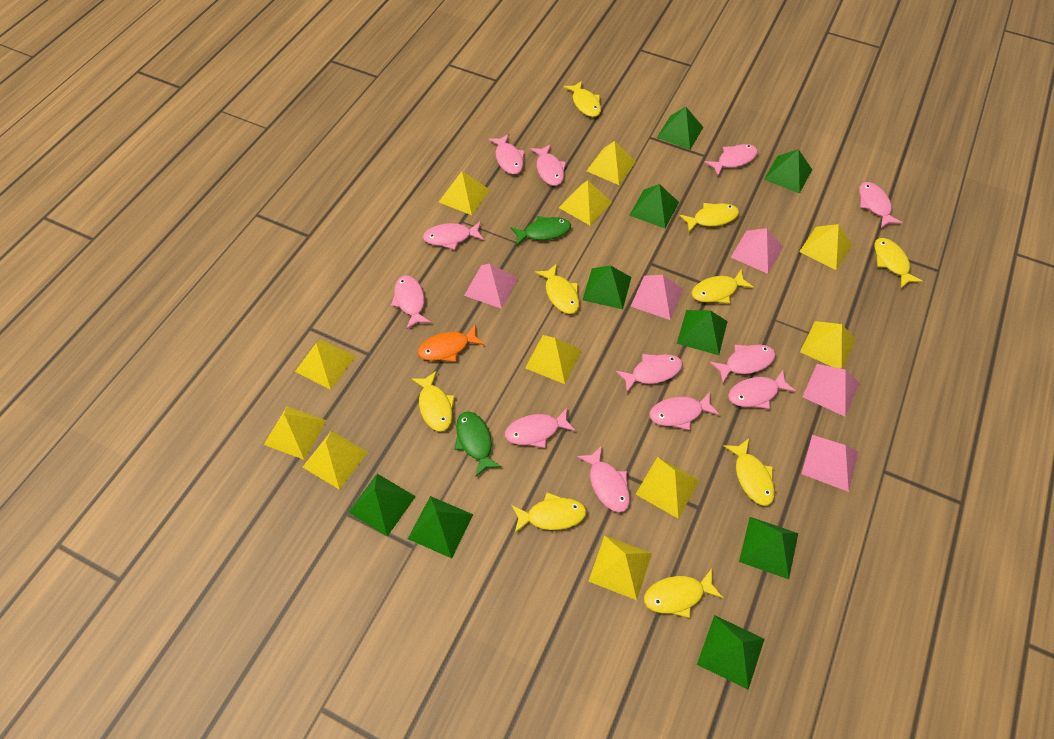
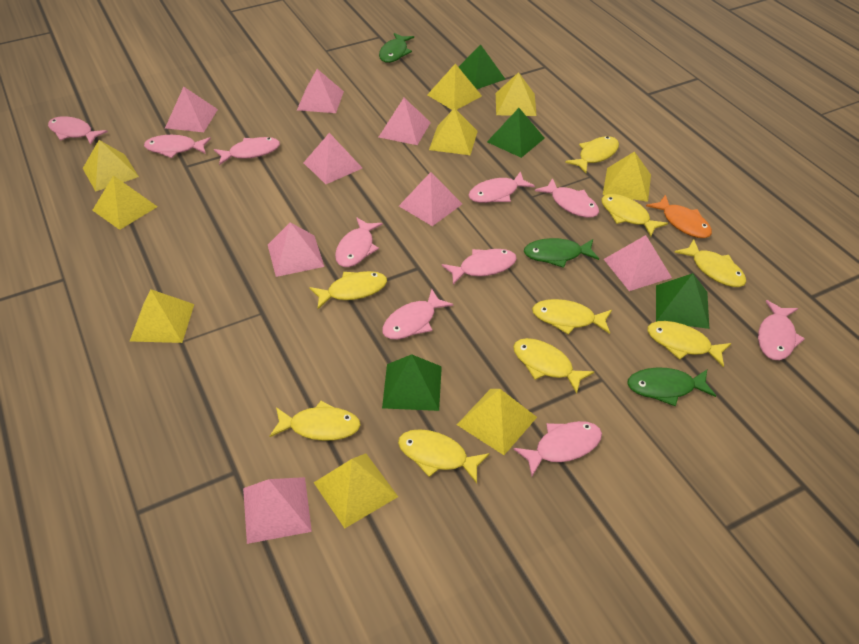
green fish: [455,412,502,477] [510,216,571,246] = 2 -> [379,33,414,63] [524,238,599,268] [627,367,716,407] = 3
green pyramid: [348,474,416,537] [408,496,474,558] [582,266,631,309] [629,184,679,228] [657,107,703,150] [677,310,728,355] [697,615,764,690] [739,517,798,579] [764,149,812,194] = 9 -> [382,354,442,411] [459,44,505,89] [487,108,545,158] [656,273,709,329] = 4
pink fish: [391,276,431,329] [423,221,484,250] [488,134,525,174] [505,408,576,448] [530,144,566,186] [577,445,630,512] [616,354,683,392] [650,392,720,430] [704,144,758,176] [710,345,776,384] [728,370,796,409] [859,182,903,228] = 12 -> [48,116,108,145] [144,135,211,158] [214,137,280,165] [335,217,383,267] [382,289,453,340] [442,249,517,285] [468,171,535,203] [513,421,602,476] [535,178,599,218] [758,300,805,360] = 10
pink pyramid: [464,264,518,309] [631,275,683,320] [731,228,783,274] [802,364,859,417] [802,435,858,492] = 5 -> [165,87,218,132] [243,477,312,544] [268,222,324,277] [297,69,344,113] [303,133,362,184] [379,98,431,145] [399,172,462,226] [604,235,672,291] = 8
yellow pyramid: [264,406,326,460] [295,339,356,390] [303,431,368,490] [439,171,490,215] [525,335,582,384] [559,180,612,225] [587,141,636,185] [588,535,652,600] [636,457,700,519] [799,224,853,270] [800,321,856,369] = 11 -> [83,140,139,192] [92,175,157,230] [130,289,194,343] [314,453,398,529] [427,64,482,110] [429,108,478,155] [457,389,537,455] [496,72,537,116] [603,151,651,202] = 9

